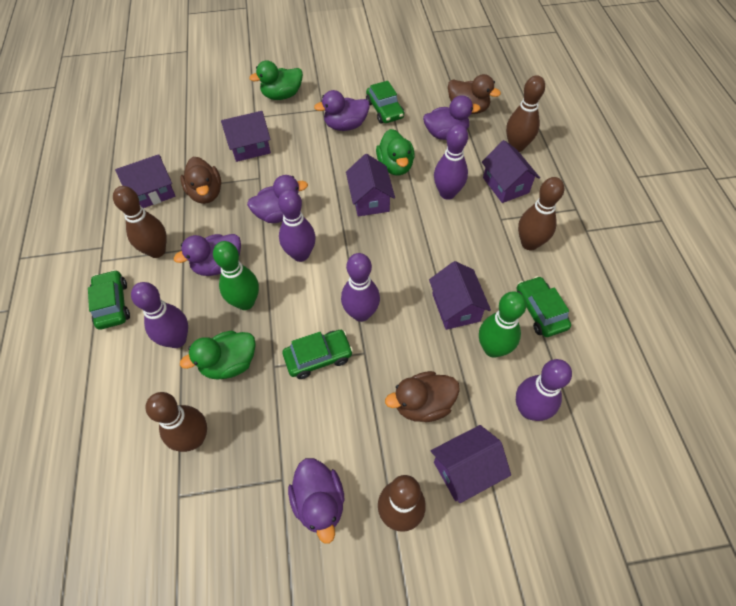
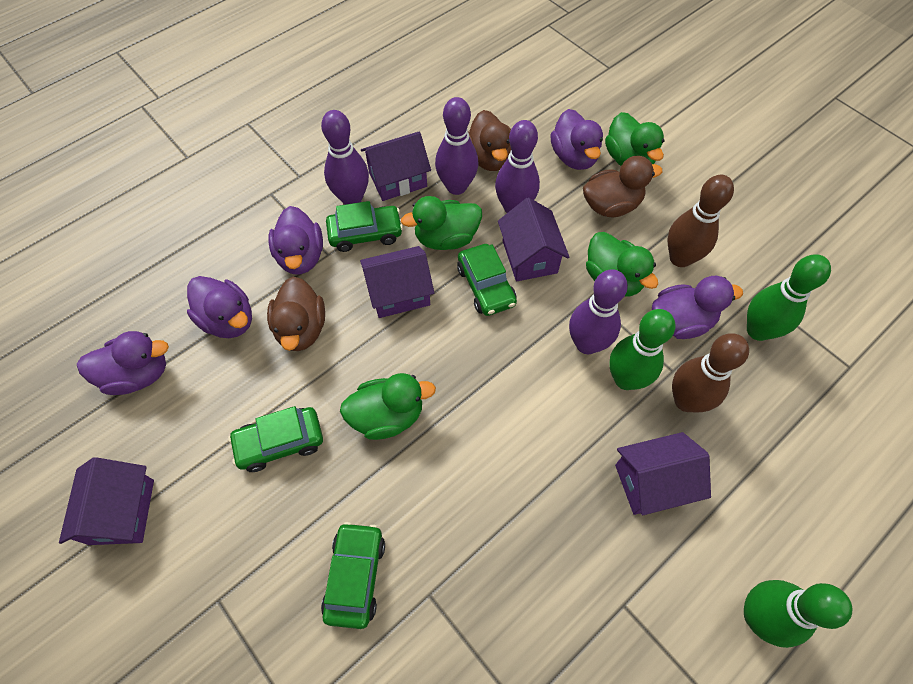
brown bowling pin: [113,186,167,258] [146,392,207,452] [378,475,426,532] [506,75,545,152] [518,177,564,250] = 5 -> [667,175,734,267] [672,333,749,412] = 2
green bowling pin: [213,241,259,310] [479,291,526,358] = 2 -> [609,309,675,390] [744,580,852,648] [747,255,831,341] = 3
green duck: [180,330,256,380] [249,60,303,100] [376,129,415,175] = 3 -> [340,373,436,440] [401,196,482,250] [586,232,658,296] [605,112,665,166] = 4
purple bowling pin: [131,282,188,348] [278,189,316,262] [341,253,380,322] [434,124,468,200] [516,359,572,421] = 5 -> [321,110,369,205] [435,97,479,195] [495,120,540,213] [569,269,628,354] = 4
purple house: [115,154,175,208] [221,111,271,162] [346,154,395,216] [429,261,491,330] [431,425,511,503] [482,140,540,203] = 6 -> [59,457,154,545] [360,246,434,318] [361,131,431,201] [498,197,569,282] [615,432,711,515] = 5

